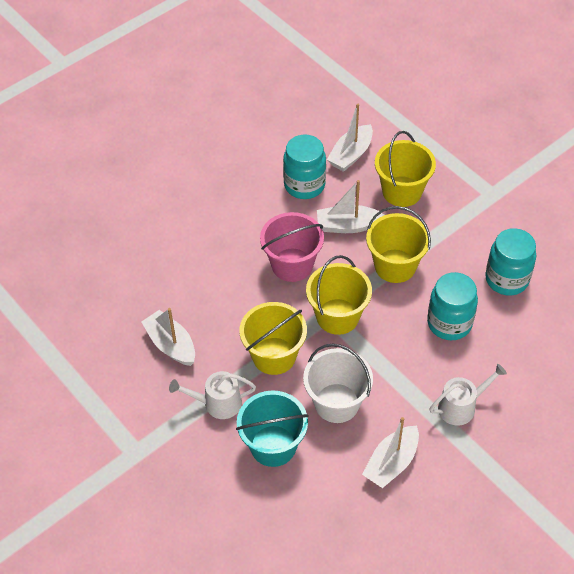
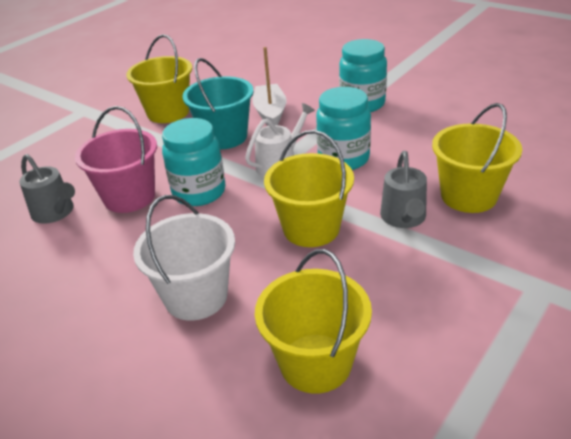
grey watering can: none = 0 -> [19,154,75,224] [380,151,427,228] = 2
white boat: [141,308,195,366] [317,180,384,233] [327,104,373,172] [362,417,419,488] = 4 -> [253,47,287,126] = 1
white watering can: [169,371,256,419] [430,364,507,426] = 2 -> [245,103,315,177] = 1

